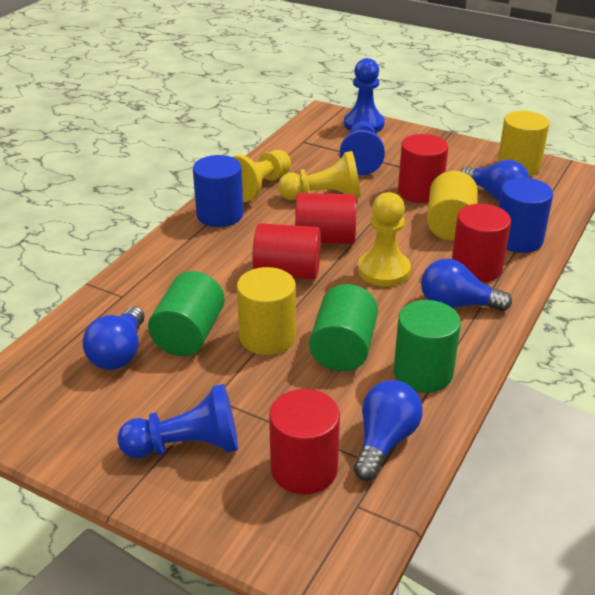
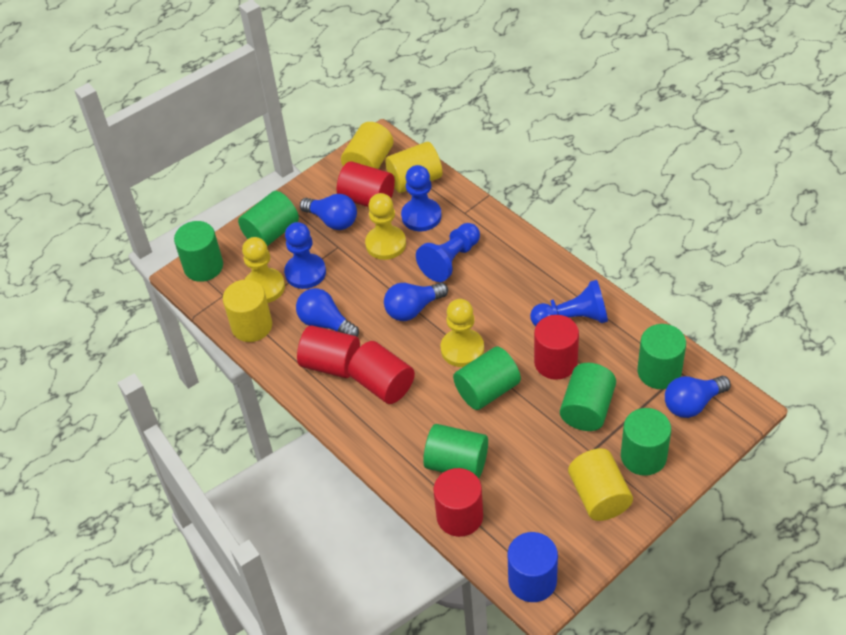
blue cylinder: [193,155,243,227] [499,178,553,253] = 2 -> [507,532,558,602] = 1
blue pawn: [117,384,238,458] [340,122,385,175] [344,58,385,133] = 3 -> [284,222,326,289] [401,165,441,231] [416,223,480,282] [530,280,608,326] = 4
green cylinder: [148,271,225,356] [309,284,378,371] [394,300,461,393] = 3 -> [174,221,223,282] [238,191,299,246] [423,424,488,479] [453,346,521,410] [560,363,616,431] [621,408,671,476] [637,324,686,389] = 7
yellow cylinder: [237,267,296,355] [427,171,478,241] [497,111,549,176] = 3 -> [223,279,272,342] [341,122,393,169] [385,142,442,193] [568,448,633,521] = 4

